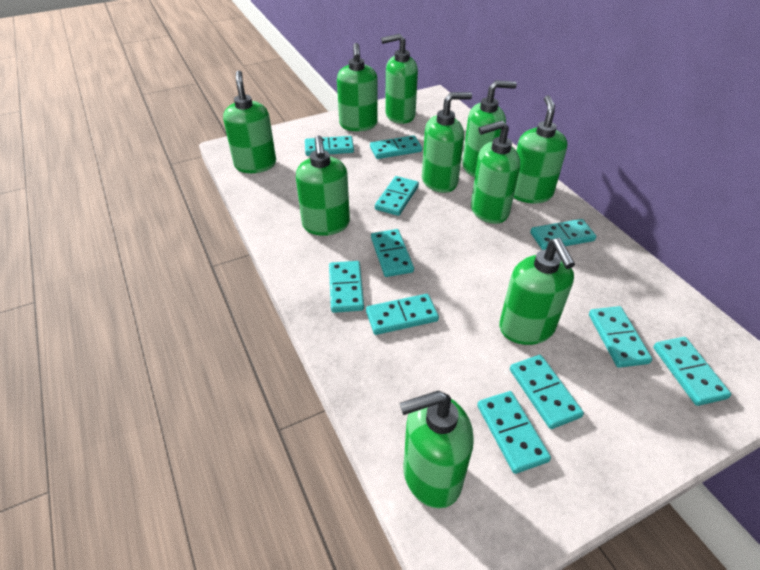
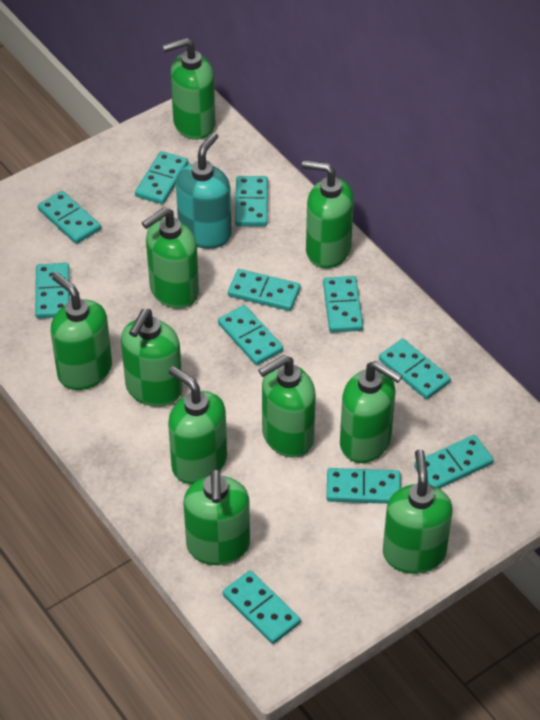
turquoise soap dispenser: none = 0 -> [176,132,232,249] = 1

